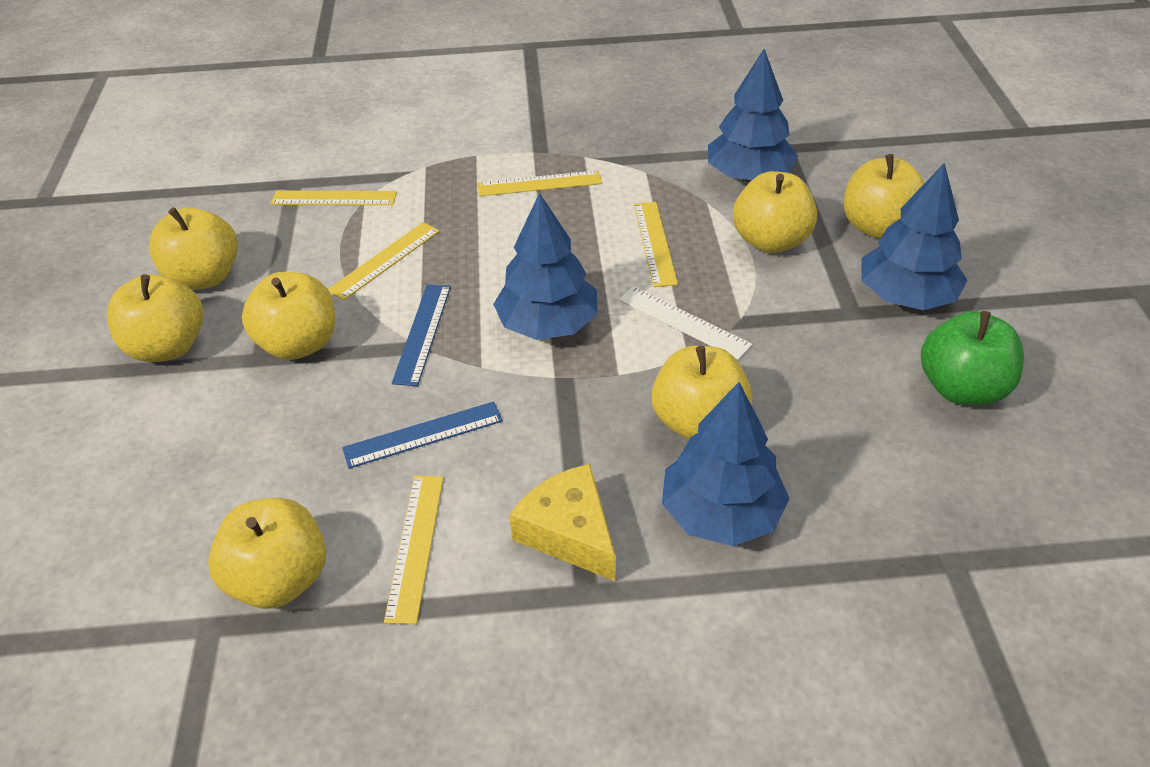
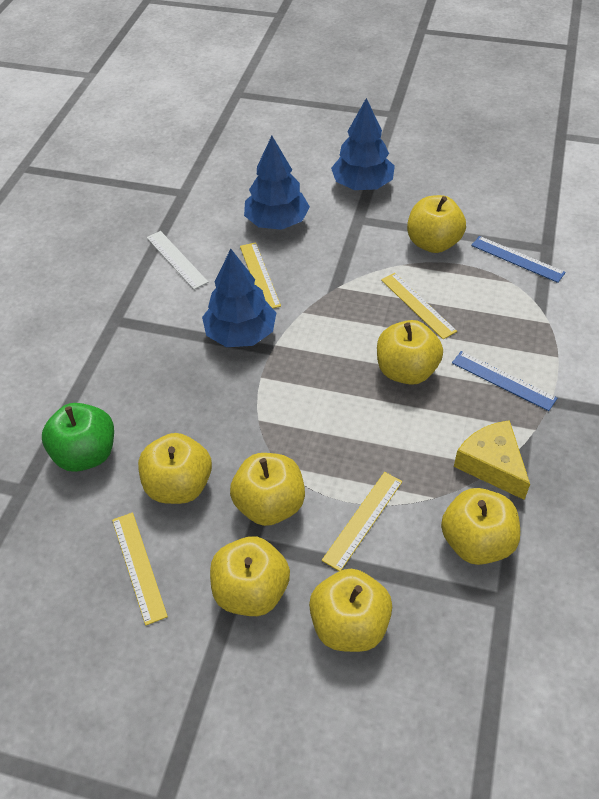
blue tree: [493,192,598,340] [662,382,790,546] [708,49,798,182] [861,163,967,310] = 4 -> [202,249,276,347] [244,136,310,230] [331,98,395,190] = 3
yellow ruler: [270,191,397,205] [328,222,440,301] [384,476,443,624] [478,170,602,196] [634,202,678,287] = 5 -> [112,512,168,626] [240,242,281,308] [322,472,403,571] [381,273,457,339] = 4

